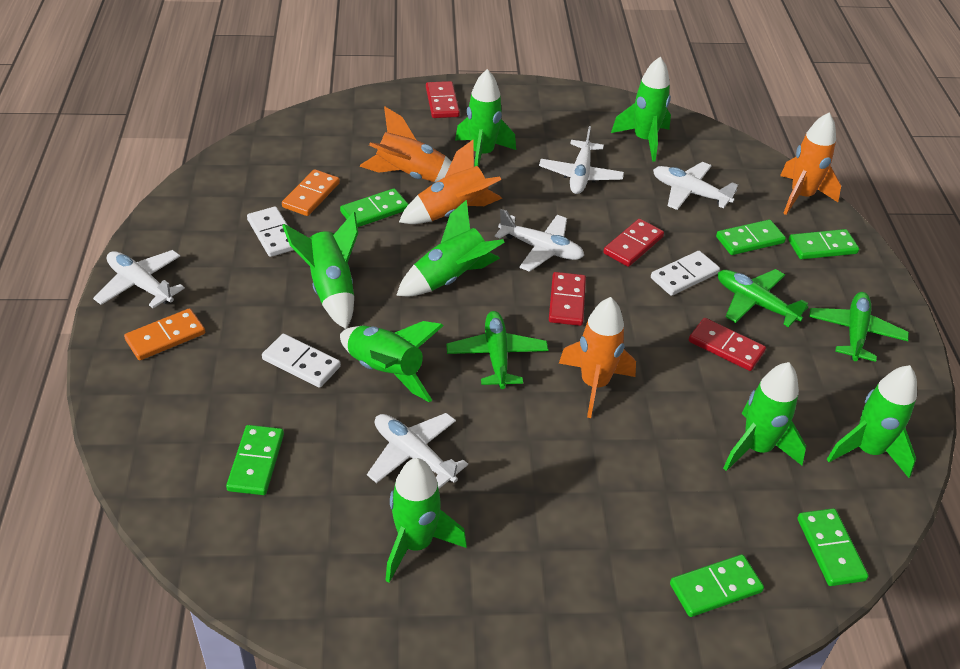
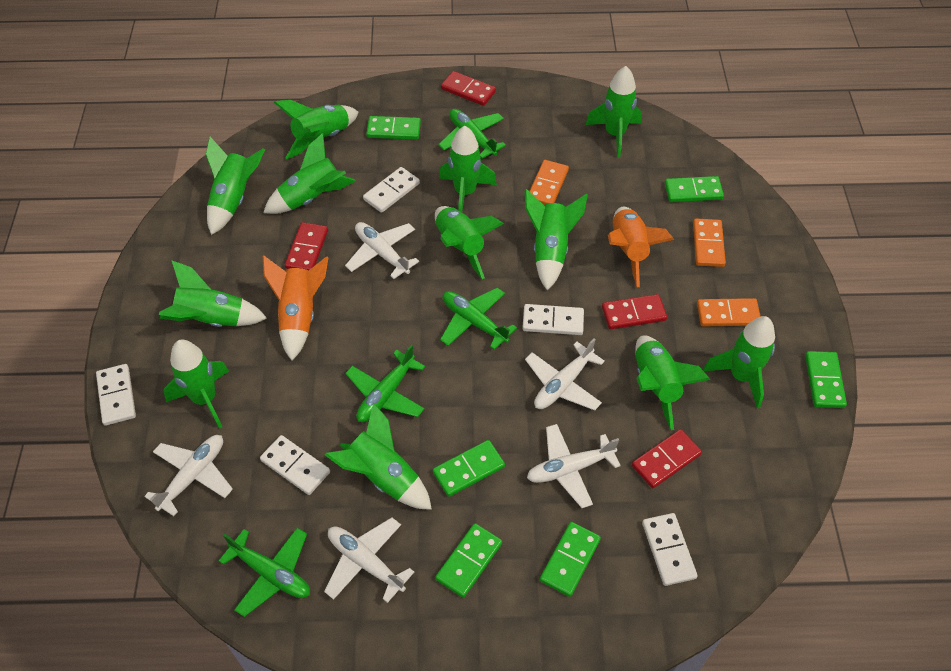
green plane: [446,311,548,389] [718,269,808,327] [809,292,909,362] = 3 -> [219,528,310,617] [345,345,425,422] [438,109,506,159] [440,288,517,350] = 4
green rocket: [282,212,358,329] [340,321,444,402] [385,458,467,583] [396,200,505,296] [455,69,516,167] [611,57,671,162] [723,362,806,471] [827,365,917,478] = 8 -> [159,260,267,327] [164,340,229,429] [206,137,265,235] [263,133,356,214] [274,100,359,159] [325,403,432,510] [435,206,504,279] [439,125,497,212] [525,189,588,290] [586,66,642,158] [635,335,710,430] [703,316,775,409] = 12
orange domino: [124,308,205,360] [282,169,340,216] = 2 -> [529,160,569,205] [693,219,726,267] [697,298,761,326] = 3
orange rocket: [360,107,452,182] [399,140,502,224] [559,297,636,418] [780,112,841,215] = 4 -> [262,255,329,361] [608,207,674,287] = 2
white domino: [247,207,294,257] [262,334,341,388] [651,251,720,296] = 3 -> [96,364,136,426] [260,435,330,495] [363,167,420,213] [522,304,584,335] [642,513,698,586] = 5

